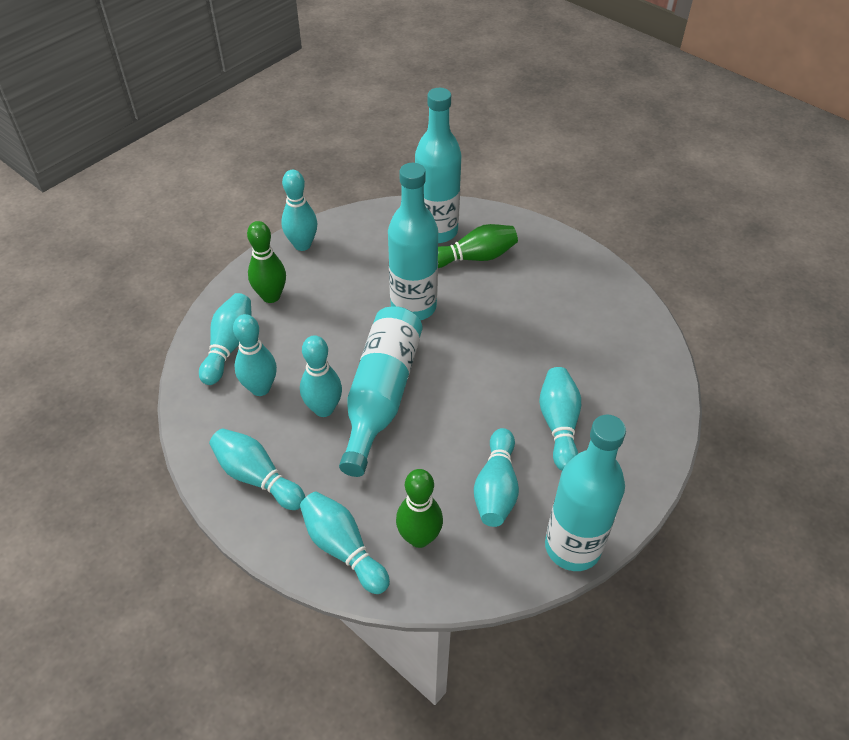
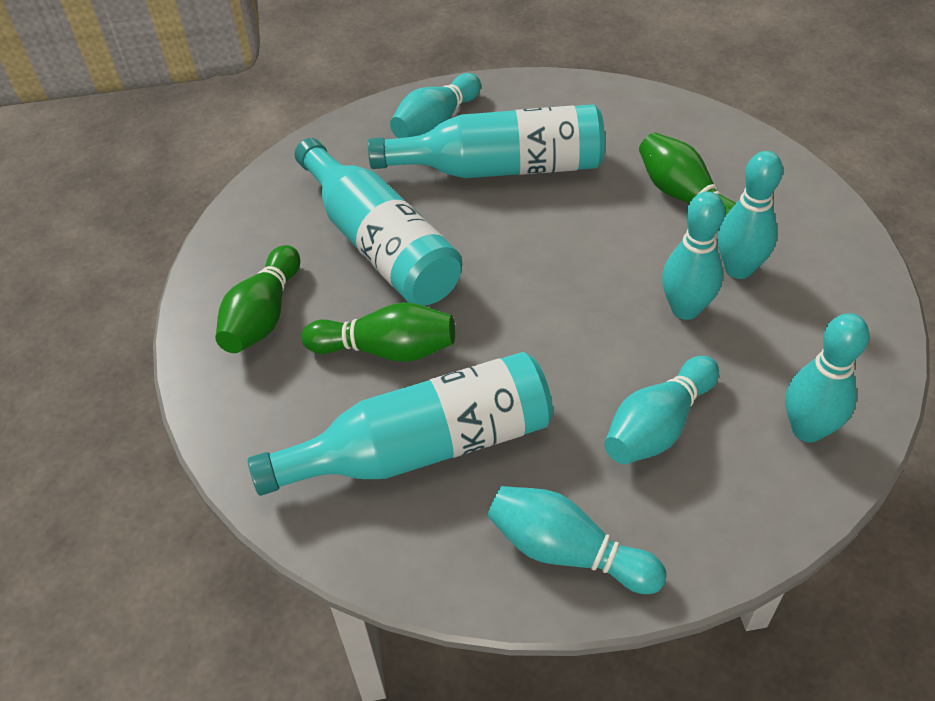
turquoise bottle: [339,306,422,477] [388,163,438,321] [415,88,462,243] [545,415,626,571] = 4 -> [248,352,553,496] [295,138,462,306] [368,104,605,178] = 3
turquoise bowling pin: [199,293,252,385] [209,428,305,510] [233,314,277,396] [281,170,317,251] [300,335,342,417] [300,492,390,594] [474,428,519,527] [539,367,581,471] = 8 -> [390,73,481,138] [487,486,667,594] [604,356,719,464] [662,192,725,320] [718,151,783,279] [785,313,869,443] = 6

